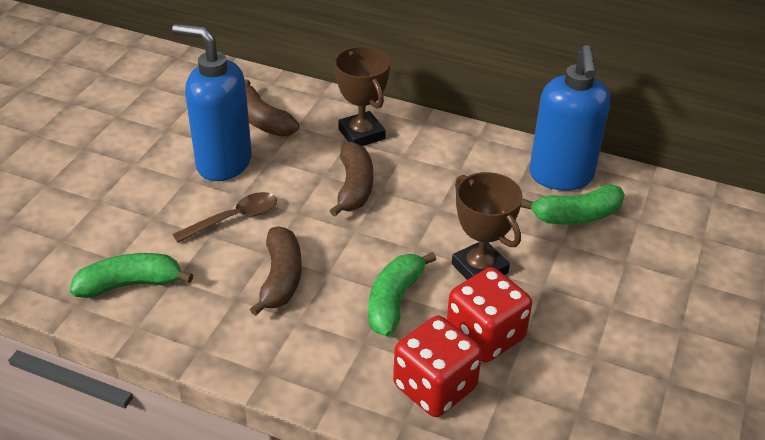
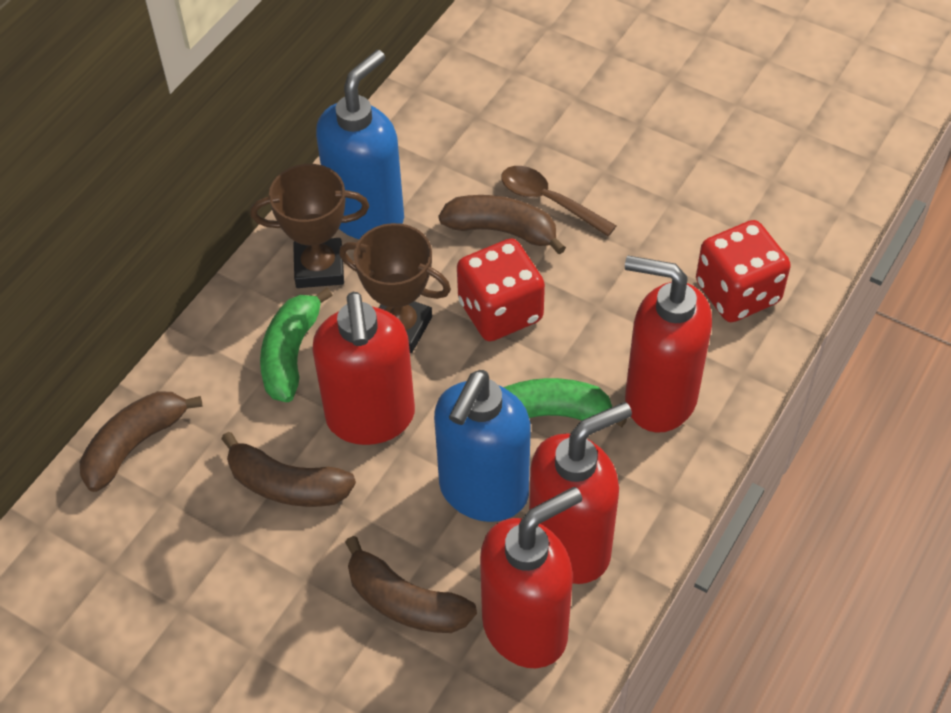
brown banana: [245,80,299,137] [250,226,301,316] [330,142,373,216] = 3 -> [80,391,203,492] [221,432,356,507] [345,536,477,633] [439,195,566,255] = 4
green banana: [70,253,193,298] [368,252,436,337] [521,184,625,225] = 3 -> [260,288,333,402] [504,378,627,427] = 2
red soap dispenser: none = 0 -> [313,292,415,445] [480,487,582,668] [529,402,632,584] [625,256,712,433] = 4

